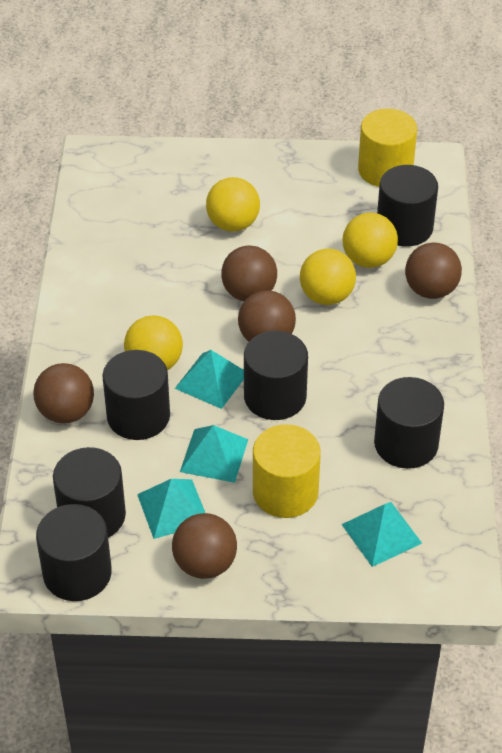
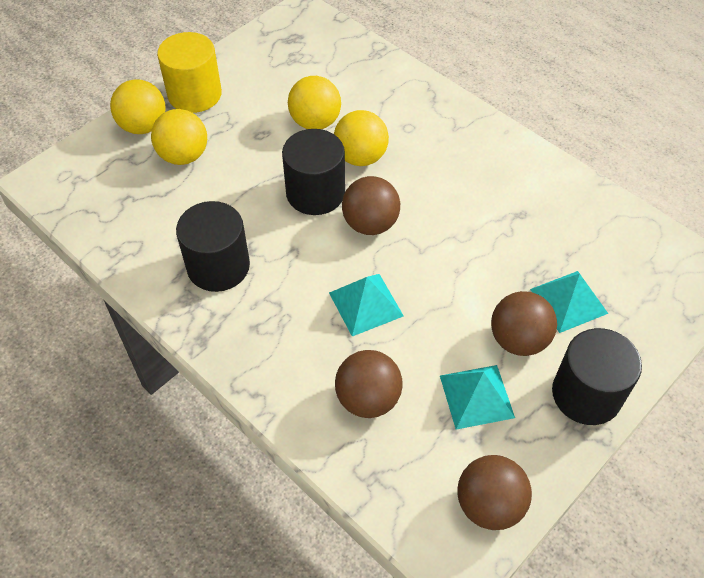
black cylinder: [36,504,112,601] [53,447,126,538] [102,350,170,440] [244,331,308,420] [374,377,444,469] [377,165,438,247] = 6 -> [176,201,250,292] [282,129,345,215] [552,328,642,425] = 3
brown ball: [33,363,94,424] [172,513,237,579] [221,246,277,301] [238,290,296,342] [405,243,462,299] = 5 -> [335,350,403,418] [342,176,400,235] [457,455,532,530] [491,291,557,356] = 4
turquoise pyramid: [137,479,205,539] [175,350,244,409] [180,425,248,483] [342,502,422,567] = 4 -> [329,274,404,336] [440,365,515,430] [530,271,608,333] = 3
yellow cylinder: [253,424,321,518] [358,109,417,187] = 2 -> [157,32,222,113] = 1

